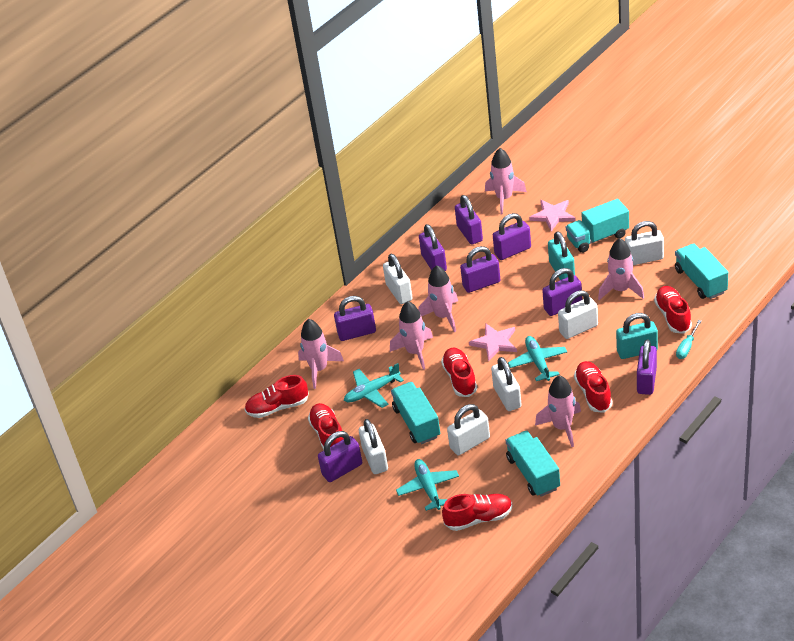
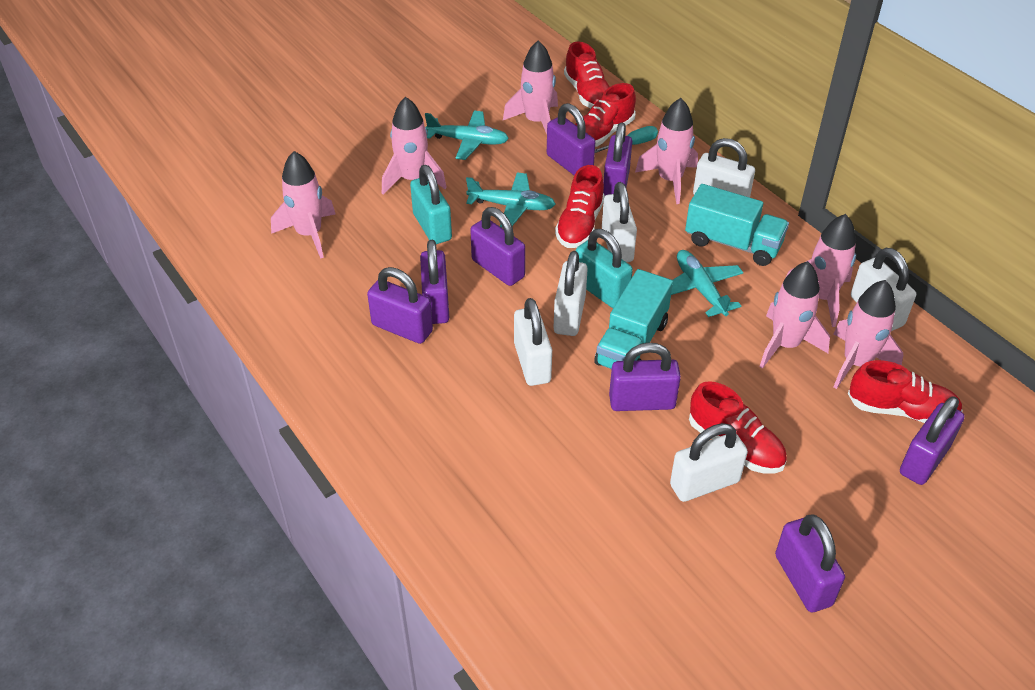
pink rocket: [298,319,344,389] [390,301,433,370] [418,265,458,332] [485,148,527,215] [535,375,581,447] [598,238,644,300] = 6 -> [271,151,336,259] [382,97,447,195] [503,40,558,134] [635,98,698,204] [759,261,830,369] [786,214,856,327] [833,280,903,389] = 7
pink star: [469,323,517,362] [529,200,576,231] = 2 -> none = 0
red shoe: [245,375,309,418] [308,403,344,450] [441,348,477,397] [442,494,512,531] [574,361,612,413] [654,286,692,334] = 6 -> [555,165,605,248] [564,42,610,108] [575,83,636,147] [689,381,787,474] [848,360,963,423] = 5
turquoise truck: [391,382,440,444] [506,431,560,497] [566,199,629,253] [675,243,728,299] = 4 -> [594,269,673,369] [685,184,789,266] = 2

